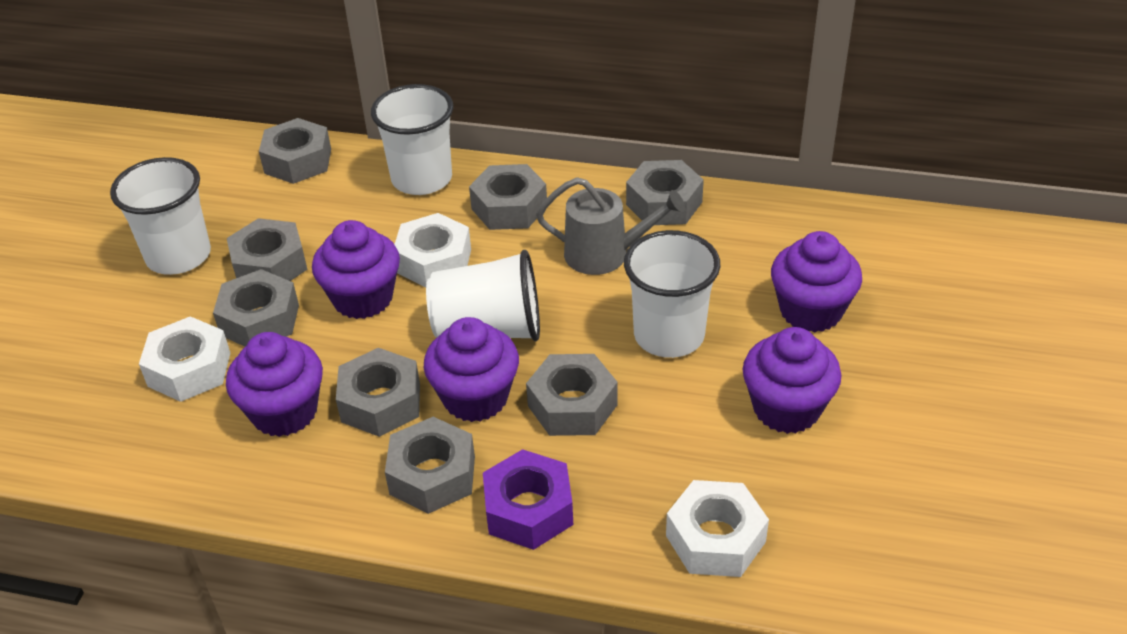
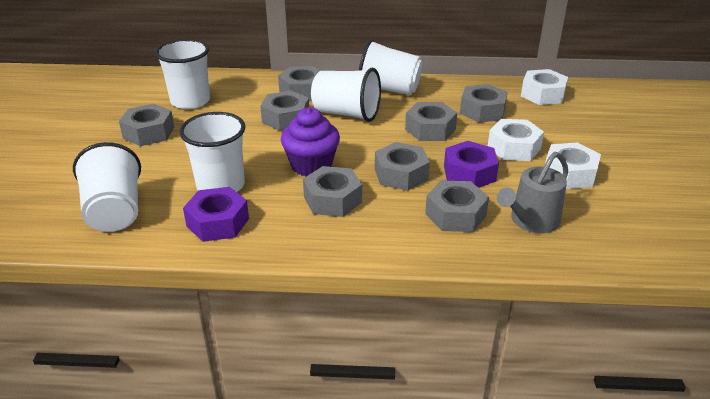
purple cupcake: [226,332,323,437] [312,220,400,319] [424,317,519,422] [743,327,841,434] [771,231,862,332] = 5 -> [281,107,340,177] = 1
purple nut: [483,449,573,550] = 1 -> [183,187,249,242] [444,141,499,188] = 2
white cup: [110,157,211,275] [371,84,453,195] [426,250,540,341] [624,230,720,358] = 4 -> [73,142,141,232] [155,39,210,109] [179,112,245,192] [311,68,381,122] [359,39,423,95] = 5

